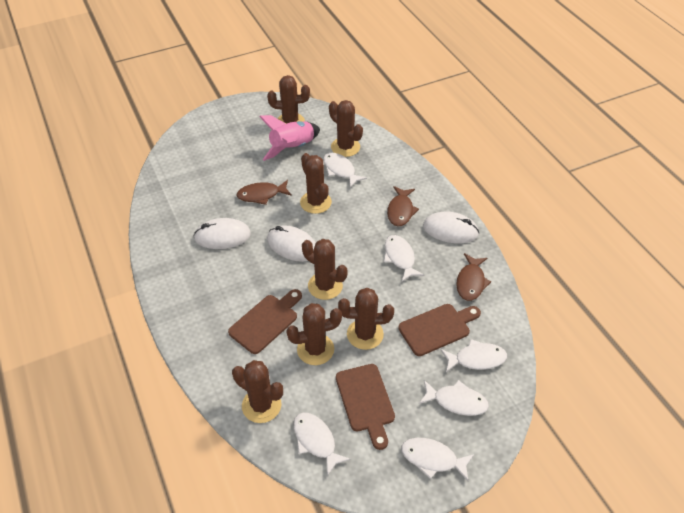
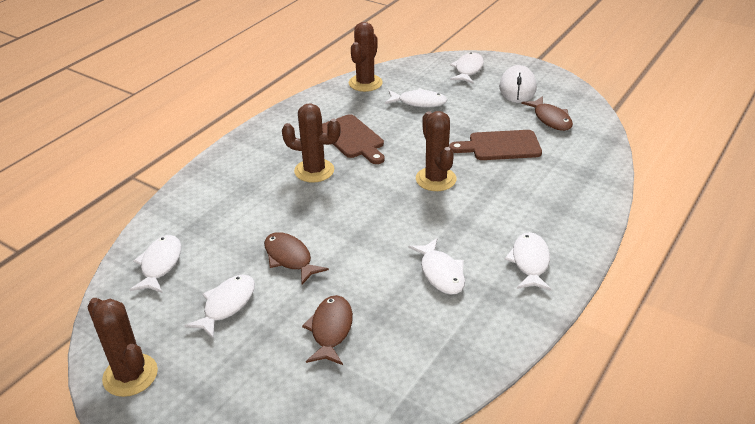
brown cactus: [232,360,283,423] [267,75,310,124] [286,303,342,365] [300,153,332,214] [302,239,347,300] [329,100,363,157] [338,288,394,350] = 7 -> [87,298,158,397] [282,103,341,183] [349,22,383,92] [416,111,456,191] = 4
brown cutting board: [228,289,302,354] [336,364,395,450] [398,304,481,356] = 3 -> [322,114,385,164] [449,130,542,160] = 2
pink rocket: [259,115,320,161] = 1 -> none = 0
white mouse: [193,218,251,249] [267,225,316,262] [423,212,479,243] = 3 -> [499,65,537,103] = 1

